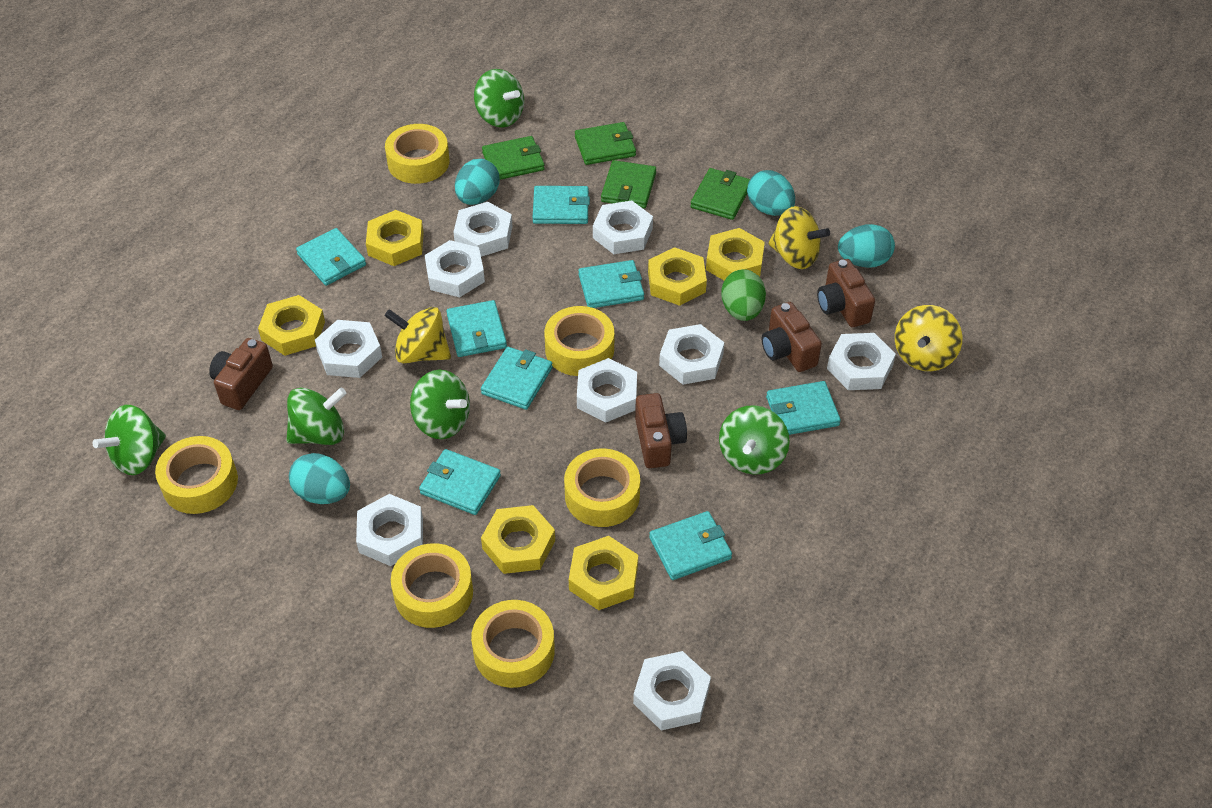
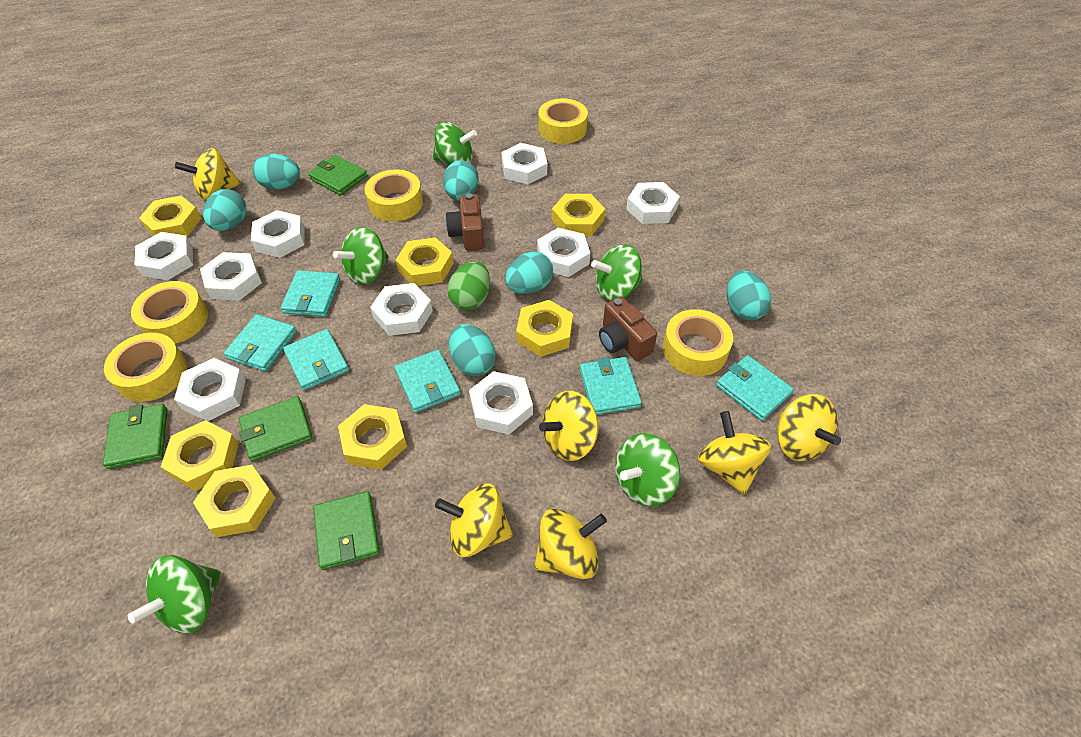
brown camera: [209,338,273,410] [635,393,687,468] [762,302,822,372] [817,259,875,327] = 4 -> [446,193,485,251] [599,297,657,361] = 2
turquoise egg: [289,453,350,504] [455,159,499,205] [747,170,795,216] [838,224,895,268] = 4 -> [203,189,247,231] [253,154,300,190] [443,160,479,201] [449,324,495,376] [505,252,553,294] [727,270,771,321] = 6
turquoise wallet: [296,228,366,286] [419,449,501,515] [447,300,507,357] [481,347,553,410] [533,186,590,224] [578,260,644,308] [649,511,732,580] [766,381,841,435] = 8 -> [224,314,297,371] [281,270,340,317] [283,329,349,391] [394,350,461,413] [580,357,642,415] [716,355,794,421] = 6
yellow nut: [258,295,325,356] [366,210,424,266] [481,505,555,574] [569,536,638,610] [648,247,707,306] [706,228,765,280] = 6 -> [139,196,201,236] [161,420,239,491] [193,465,276,537] [338,404,407,470] [395,237,454,286] [516,300,573,357] [552,194,605,236] = 7
yellow spinning top: [384,307,451,364] [768,206,830,269] [895,305,962,371] = 3 -> [175,148,241,200] [435,483,513,557] [534,509,607,579] [539,391,598,461] [698,411,771,495] [777,394,841,461] = 6
yellow tape: [155,436,238,514] [385,124,450,184] [391,543,473,628] [471,600,555,688] [544,306,614,376] [564,448,640,527] = 6 -> [104,333,187,402] [131,281,208,344] [365,169,423,222] [538,98,588,144] [663,309,733,376] = 5

